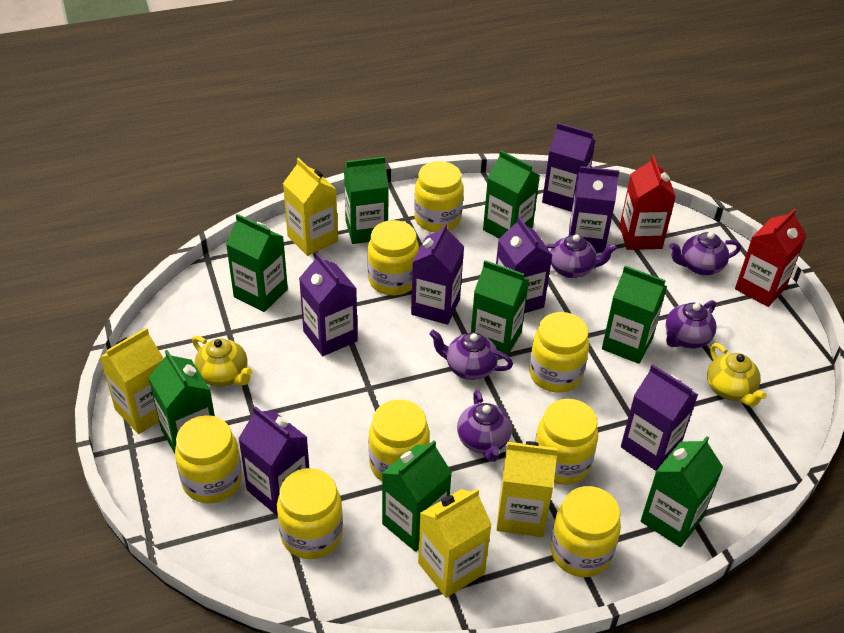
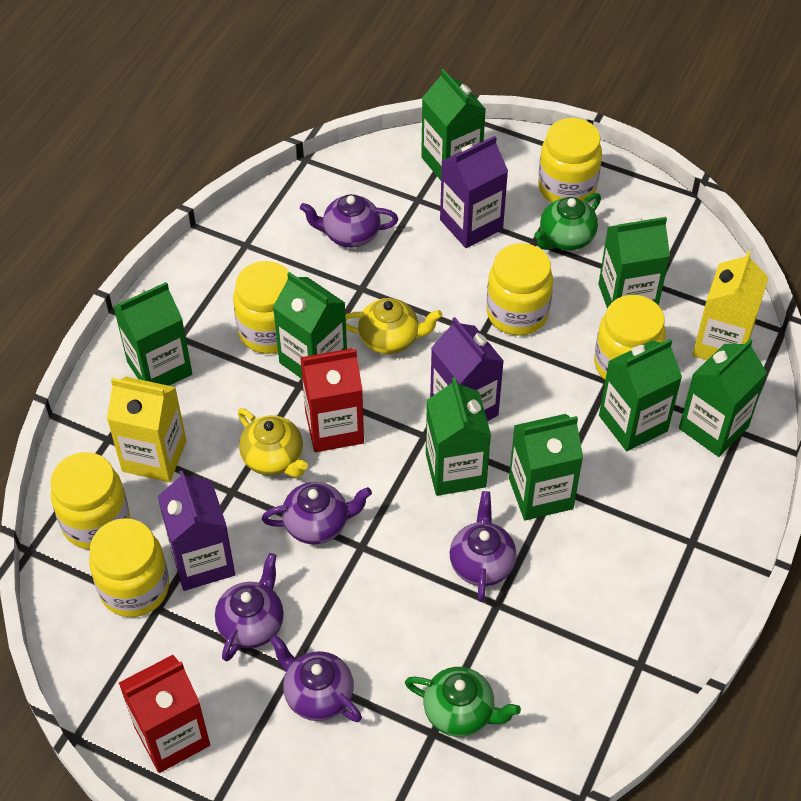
green teapot: none = 0 -> [405,667,521,737] [534,193,601,250] = 2
purple carton: [238,406,309,516] [299,252,358,356] [411,223,464,325] [496,216,552,313] [542,123,595,212] [569,166,619,253] [621,364,698,471] = 7 -> [158,470,235,591] [430,317,504,421] [440,136,508,248] = 3
yellow carton: [100,328,164,434] [283,158,338,256] [418,488,492,598] [496,441,558,537] = 4 -> [107,377,187,482] [693,251,769,360] = 2
yellow jar: [175,415,242,504] [277,468,343,559] [368,220,419,296] [368,399,430,481] [414,161,464,232] [529,312,589,393] [535,399,598,485] [550,486,621,577] = 8 -> [50,452,130,550] [89,518,169,617] [233,261,289,354] [486,243,553,336] [538,118,602,202] [594,295,666,380] = 6

